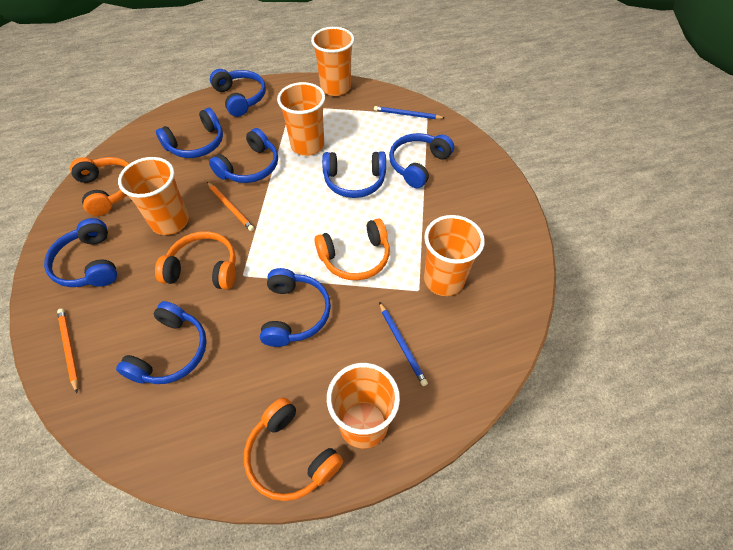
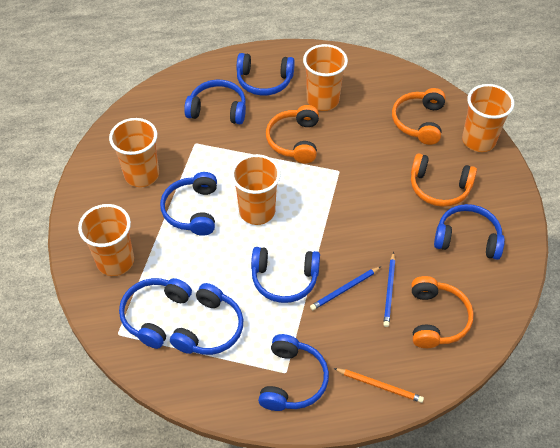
orange pencil: [57,309,79,393] [207,182,254,231] = 2 -> [334,368,424,403] = 1

